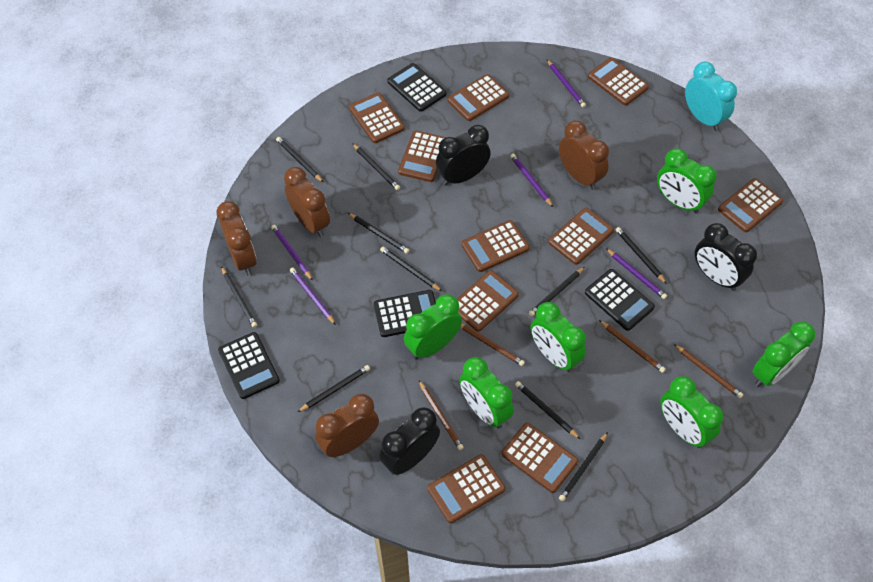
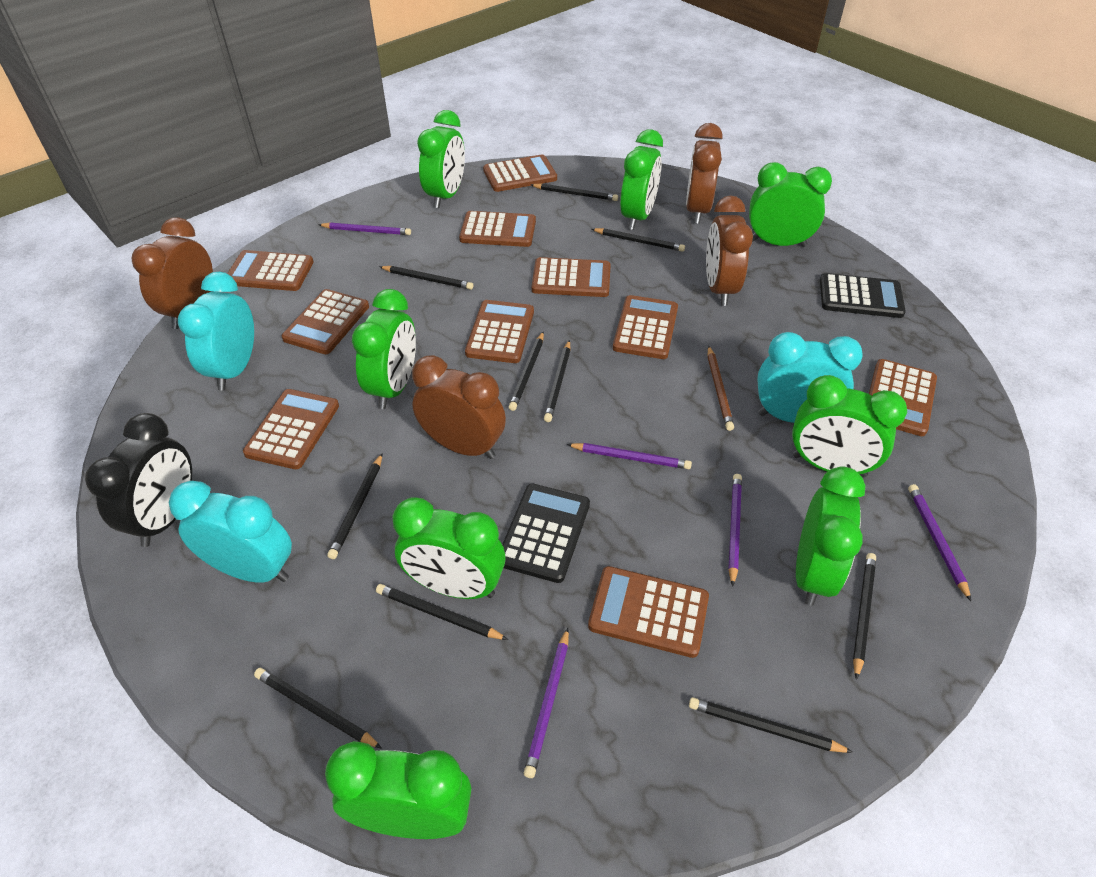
black calculator: [218,332,280,399] [374,290,436,337] [387,63,446,112] [585,269,655,331] = 4 -> [502,484,590,583] [820,273,906,318] = 2
black clock: [379,407,440,475] [436,125,491,186] [695,223,757,291] = 3 -> [85,413,192,547] = 1
brown pencil: [419,380,464,450] [460,324,525,366] [599,320,666,373] [674,344,743,398] = 4 -> [708,346,734,431] = 1
green clock: [404,294,462,360] [459,357,514,429] [530,302,586,372] [657,148,717,214] [660,376,723,448] [752,321,815,387] = 6 -> [325,741,471,839] [352,289,416,409] [392,497,506,599] [417,110,465,208] [620,129,663,230] [749,162,832,247] [792,375,907,477] [796,466,865,606] = 8
turquoise clock: [685,62,737,131] = 1 -> [169,481,292,583] [178,272,254,391] [757,332,863,423] = 3

